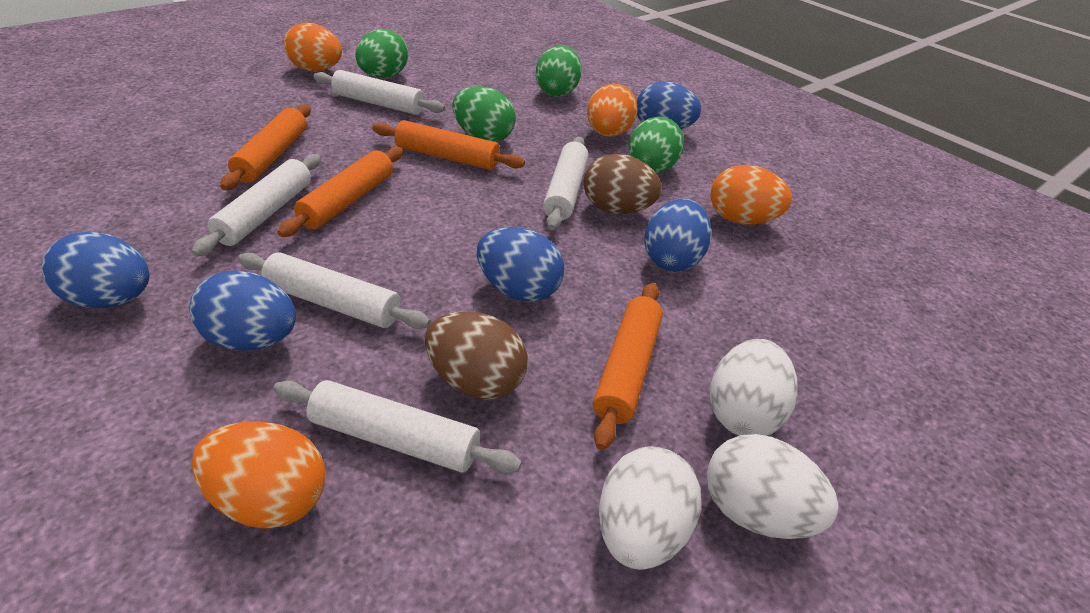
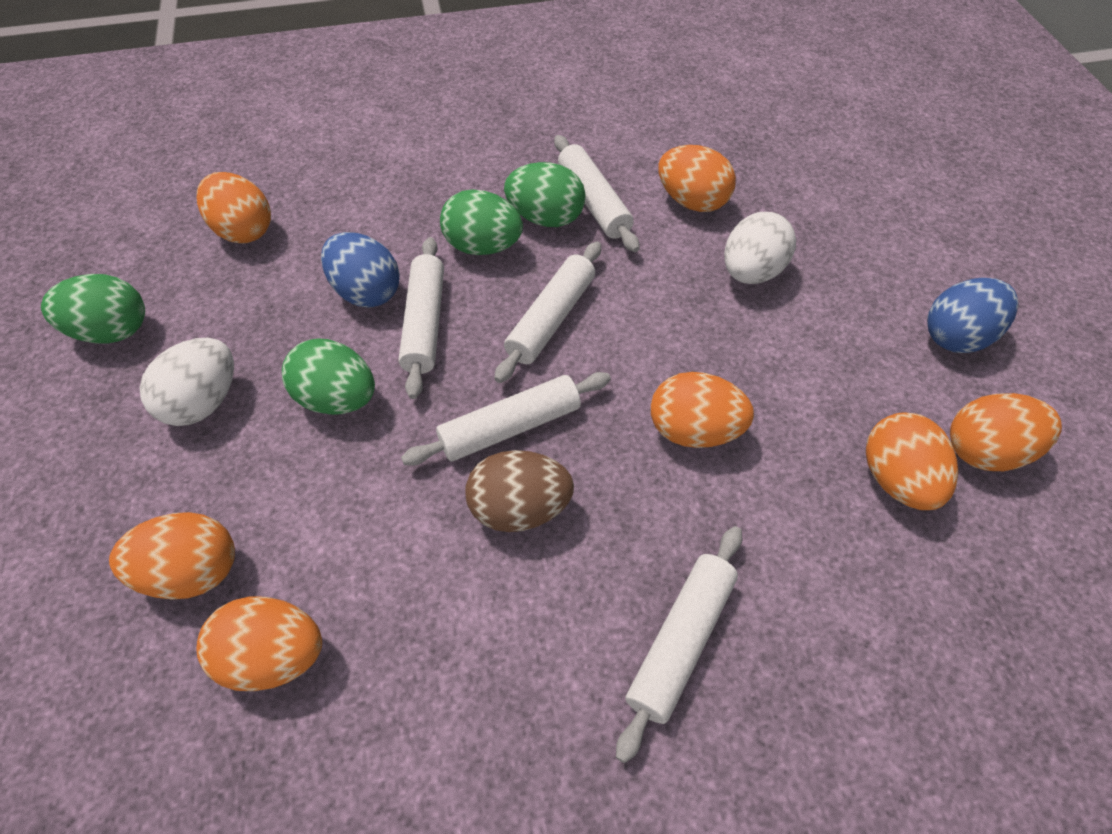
blue egg: [42,231,149,308] [190,270,296,350] [477,227,564,302] [637,81,701,130] [644,198,711,272] = 5 -> [321,232,400,307] [927,278,1018,353] = 2
brown egg: [425,311,528,399] [583,154,662,214] = 2 -> [465,450,574,532] = 1
orange egg: [192,421,326,529] [284,22,342,72] [587,84,638,137] [711,165,792,225] = 4 -> [109,512,235,600] [196,596,322,691] [197,172,271,244] [651,372,754,448] [658,145,736,212] [866,412,958,510] [950,393,1062,471] = 7
orange rolling pin: [220,104,311,190] [277,147,403,237] [372,120,525,170] [593,283,663,450] = 4 -> none = 0
white egg: [599,446,701,570] [707,434,839,539] [710,339,798,436] = 3 -> [140,338,234,426] [724,212,796,284] = 2

